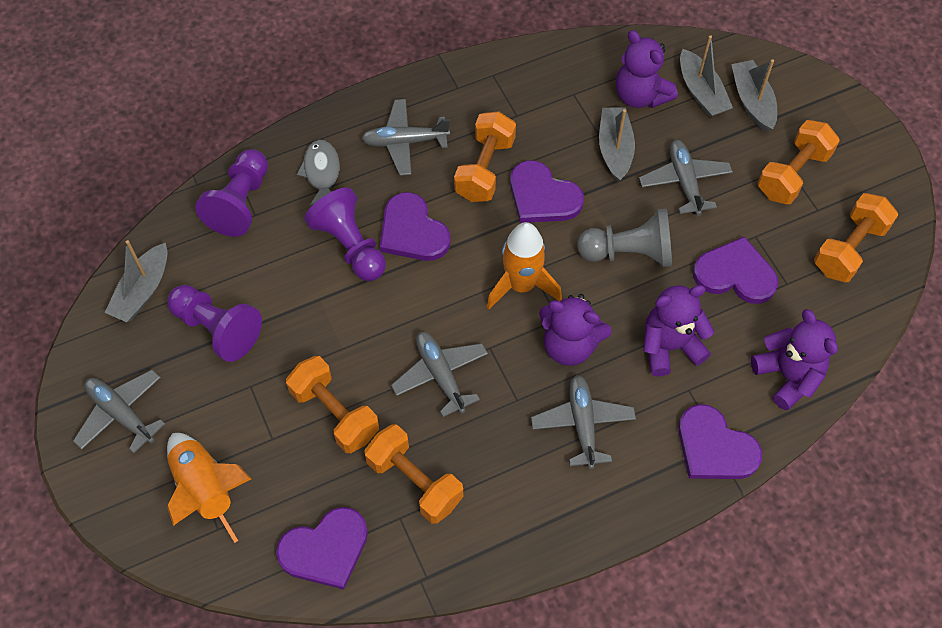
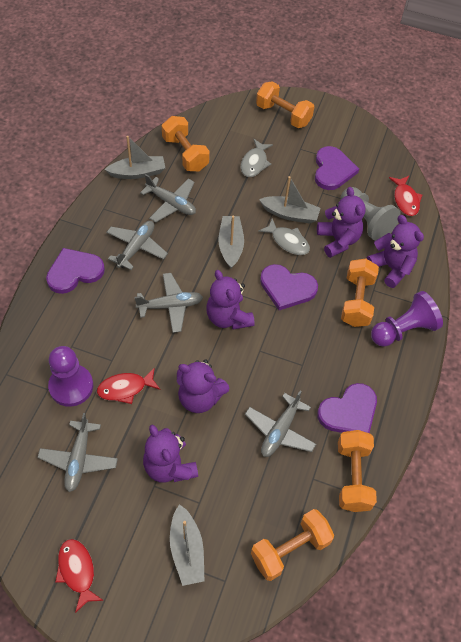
grey fish: [296,140,339,206] = 1 -> [241,139,273,177] [258,218,310,255] = 2
orange rocket: [167,433,251,543] [487,222,562,309] = 2 -> none = 0
purple heart: [276,507,368,590] [380,192,450,261] [510,160,584,223] [678,404,762,479] [693,236,778,304] = 5 -> [46,248,105,294] [260,264,318,310] [315,146,359,190] [317,383,377,433] = 4
purple pawn: [167,285,262,362] [195,149,268,237] [304,187,386,281] = 3 -> [48,346,93,407] [371,291,443,347] = 2
purple teddy bear: [539,294,612,366] [616,30,678,108] [643,285,714,376] [751,309,838,410] = 4 -> [143,425,198,483] [177,360,229,413] [206,270,255,329] [317,187,366,258] [367,215,424,288] = 5
red fish: none = 0 -> [55,539,104,613] [97,367,160,404] [389,176,422,216] = 3

